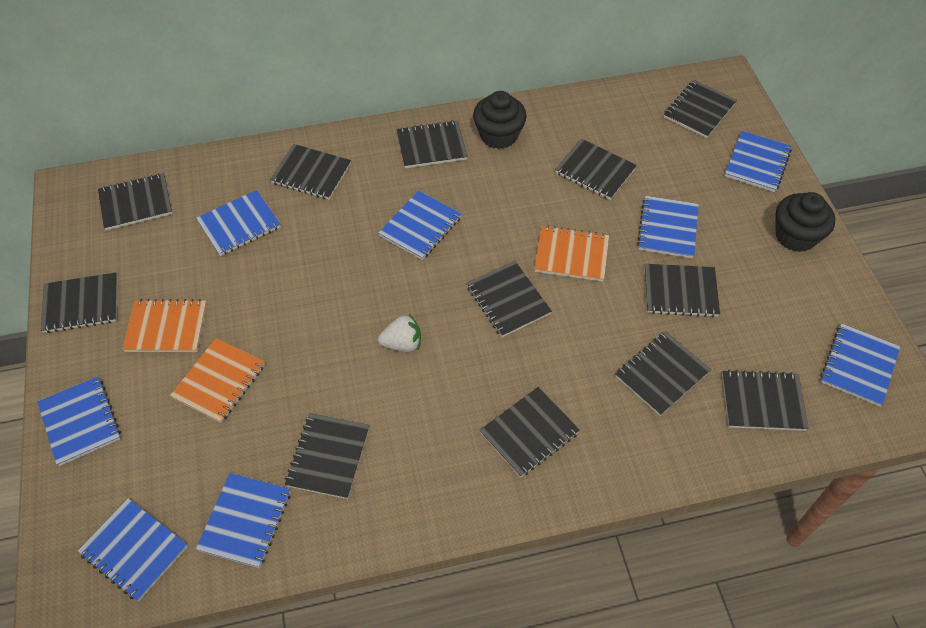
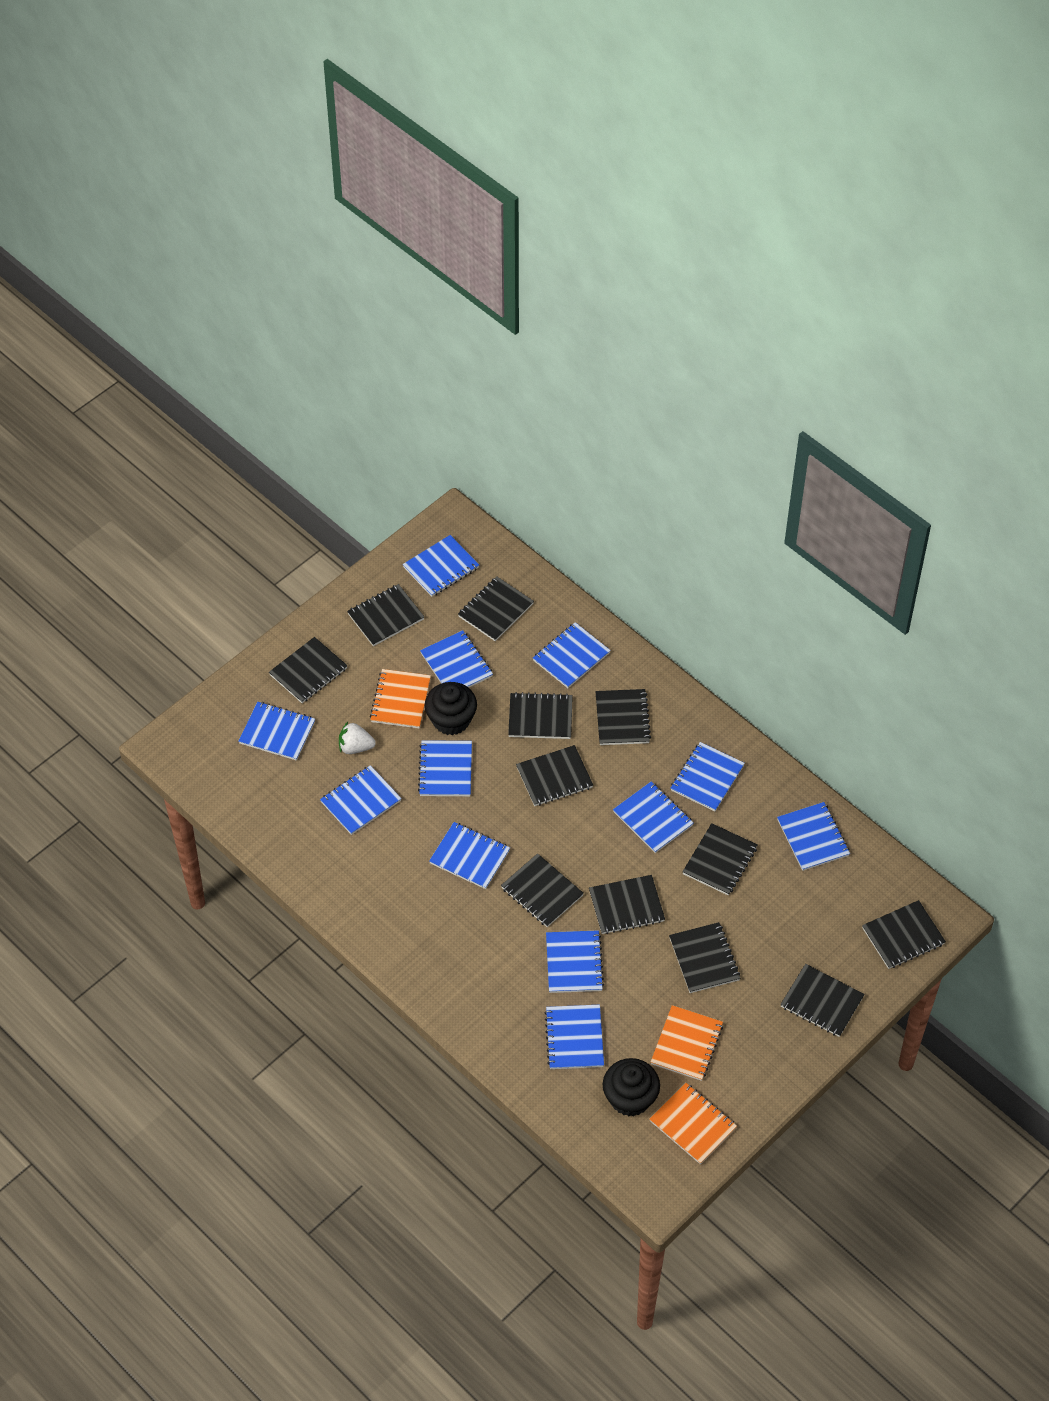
blue notebook: [37,376,121,466] [78,498,188,601] [196,190,281,256] [196,473,290,568] [379,190,462,260] [637,196,699,259] [725,131,792,192] [821,323,900,407] = 8 -> [239,702,315,761] [320,765,402,835] [403,535,479,597] [418,740,472,796] [420,630,493,688] [429,822,510,889] [533,622,611,688] [545,1005,604,1069] [546,930,604,993] [613,782,693,853] [671,742,745,811] [777,802,850,871] = 12

